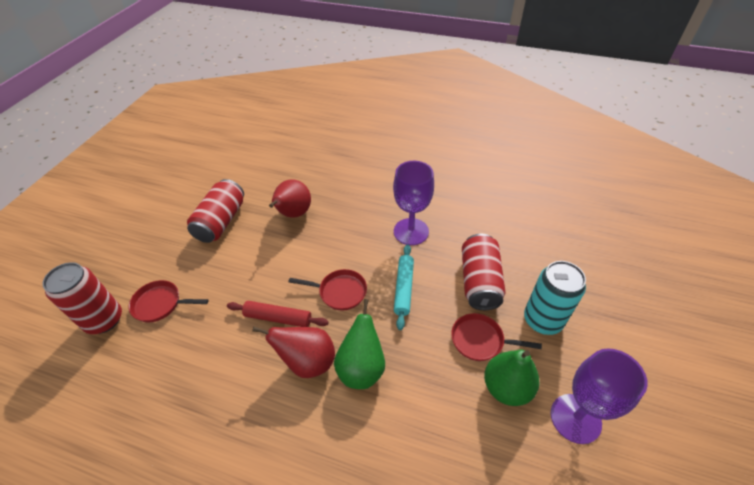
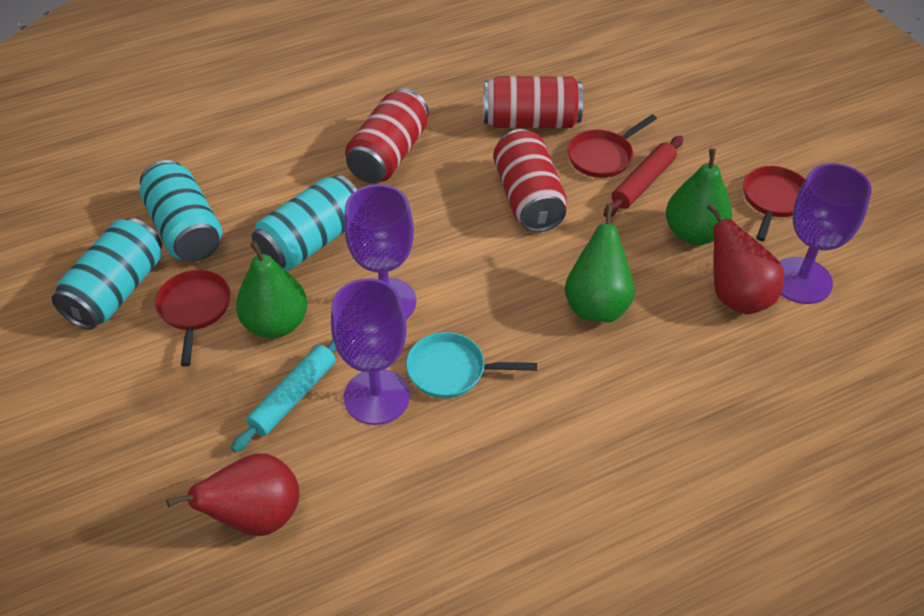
green pear: [334,299,385,389] [484,349,539,406] = 2 -> [236,241,308,338] [564,204,635,322] [666,148,732,245] = 3
purple goblet: [393,161,434,245] [551,348,648,444] = 2 -> [331,278,410,425] [344,184,416,319] [779,163,872,304] = 3
turquoise can: [524,261,586,335] = 1 -> [51,218,162,330] [139,160,222,262] [252,175,357,270] = 3
turquoise pan: none = 0 -> [406,332,537,398] = 1

